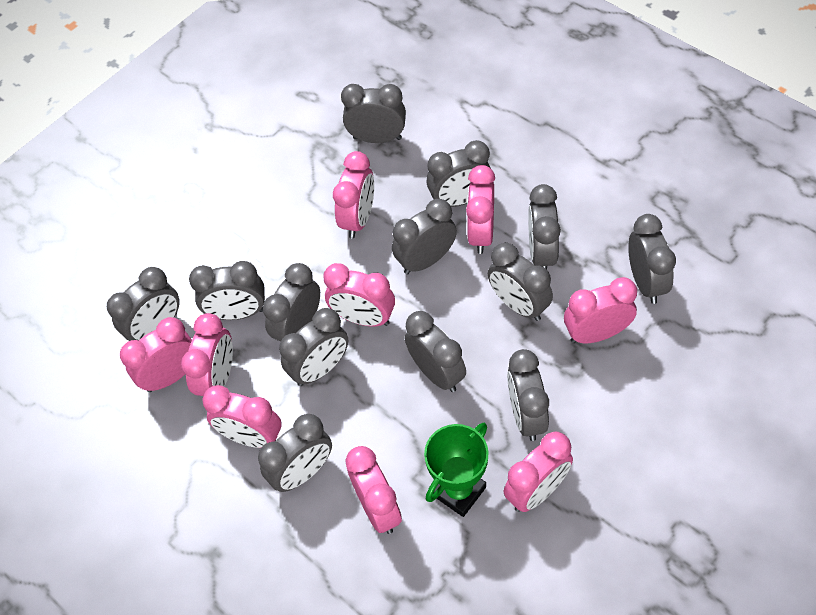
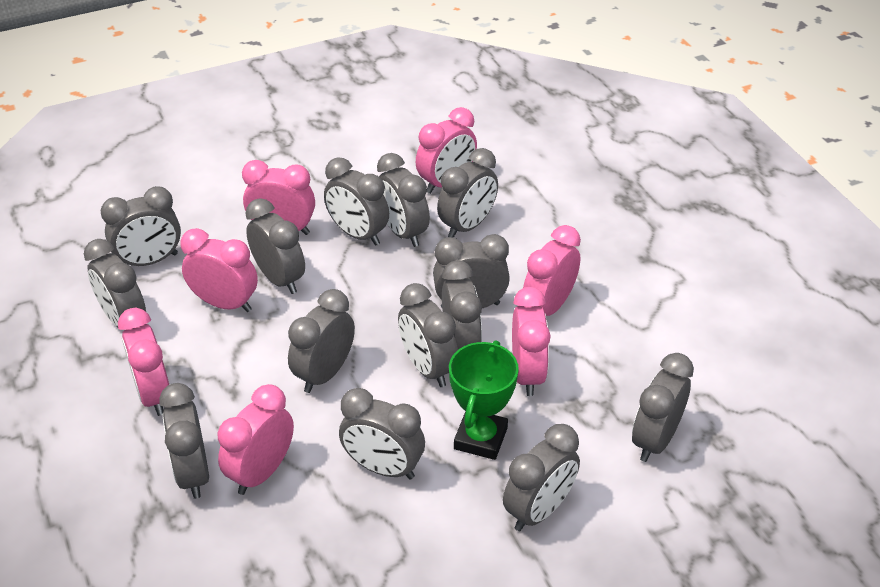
grey clock: [107,267,180,341] [189,261,265,320] [258,414,332,492] [263,263,320,342] [279,308,348,386] [341,84,406,143] [392,199,457,274] [405,311,466,392] [427,140,491,207] [488,243,553,321] [507,349,549,441] [528,184,561,269] [628,214,676,304] = 13 -> [84,239,146,327] [101,186,181,266] [159,383,209,499] [246,198,305,294] [288,289,355,393] [324,157,389,246] [339,388,425,479] [377,153,430,247] [398,283,458,387] [433,234,510,308] [437,148,498,238] [442,260,482,349] [503,424,580,531] [632,353,694,462] = 14
pink clock: [120,317,192,392] [181,313,233,396] [203,385,281,448] [323,263,395,327] [333,151,374,238] [345,446,402,534] [466,165,495,254] [503,432,573,512] [564,277,637,343] = 9 -> [118,308,169,416] [180,228,258,312] [218,384,294,495] [242,160,315,235] [416,107,477,194] [512,287,550,396] [523,225,581,316] = 7

